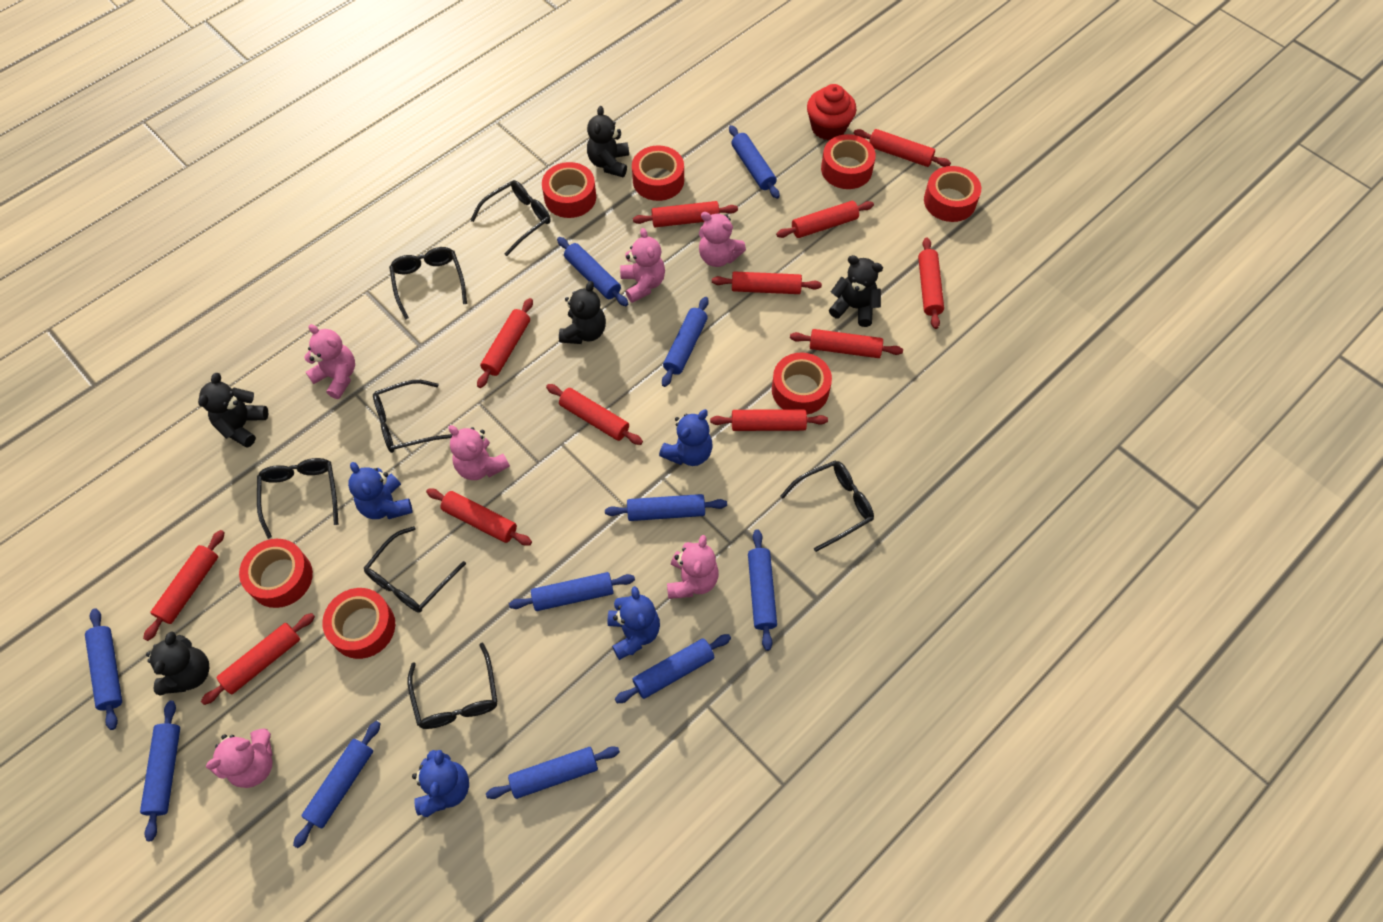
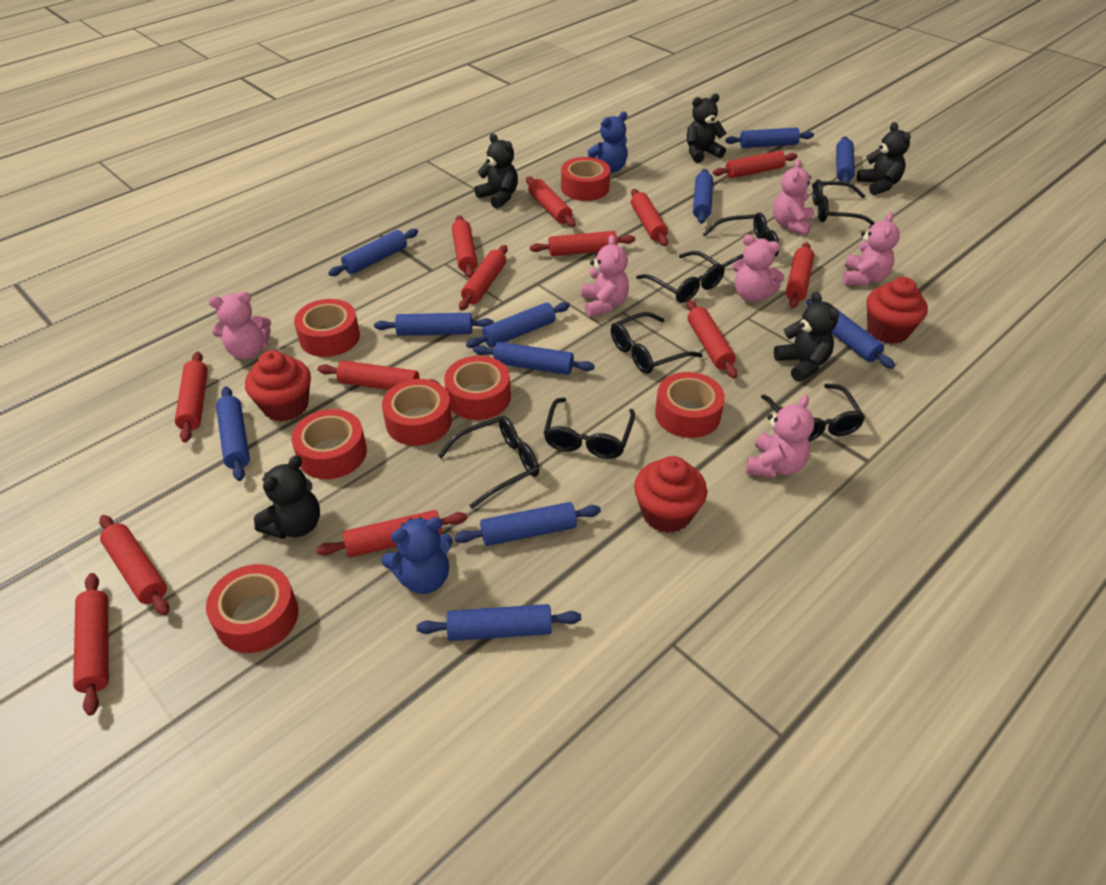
blue teddy bear: [348,462,413,519] [412,750,469,817] [608,586,660,660] [659,409,713,466] = 4 -> [381,517,453,594] [587,112,628,173] = 2
red cupcake: [807,84,856,140] = 1 -> [245,350,311,422] [634,456,707,533] [866,277,928,344] = 3
red rolling pin: [143,530,225,641] [201,613,315,705] [426,488,532,546] [477,298,533,388] [546,384,643,445] [633,201,738,227] [710,409,828,431] [712,272,822,294] [776,201,874,238] [790,329,903,358] [854,129,951,167] [918,237,944,329] = 12 -> [73,573,109,716] [99,515,169,615] [175,351,208,443] [316,510,467,557] [317,360,440,390] [452,215,478,278] [459,245,508,310] [526,177,576,227] [530,231,635,256] [631,189,668,246] [687,300,738,378] [713,151,797,178] [786,242,814,308] = 13

